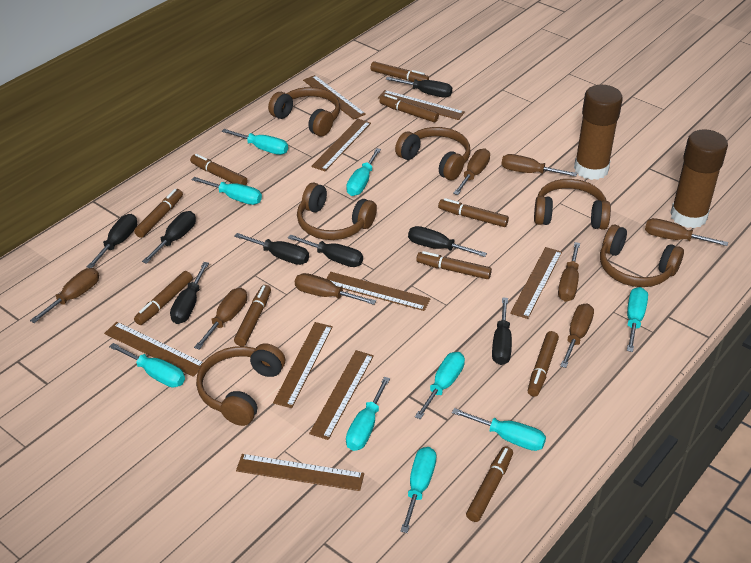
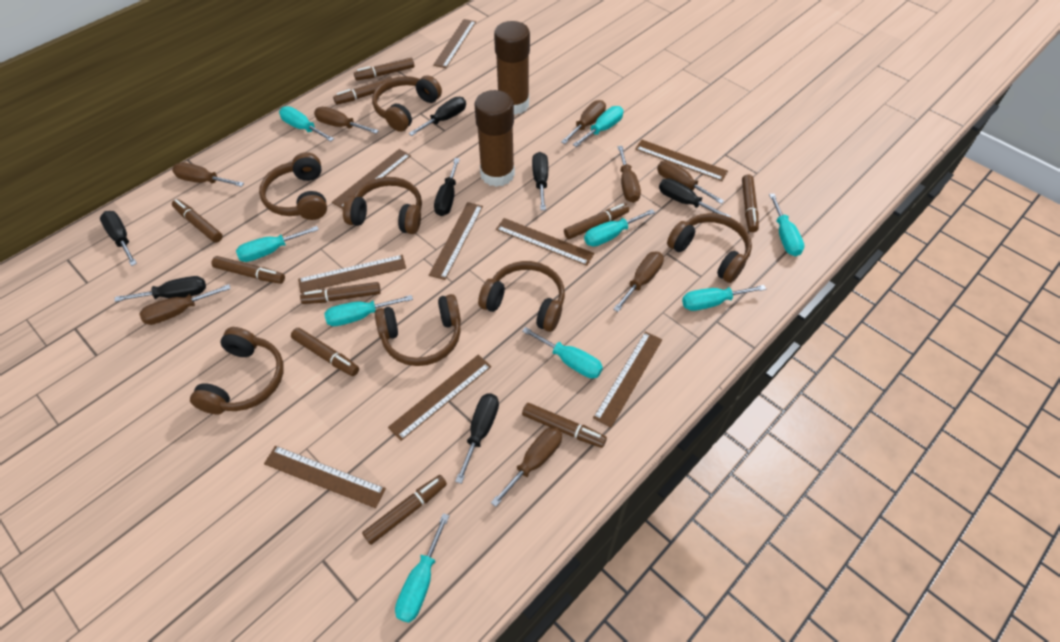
black screwdriver: [87,214,137,268] [142,211,196,264] [170,262,209,324] [234,233,309,265] [288,234,363,267] [386,77,452,97] [408,226,487,257] [492,297,512,365] = 8 -> [100,211,137,266] [114,276,206,302] [409,97,466,136] [434,158,460,216] [455,393,499,484] [532,152,548,210] [659,178,731,217] = 7
brown headphones: [196,343,285,426] [268,87,340,137] [297,183,377,240] [395,127,470,180] [534,179,611,230] [600,225,684,287] = 6 -> [190,327,284,414] [259,152,327,220] [343,177,422,234] [372,75,442,132] [375,294,461,366] [478,261,565,332] [667,213,752,283] = 7

